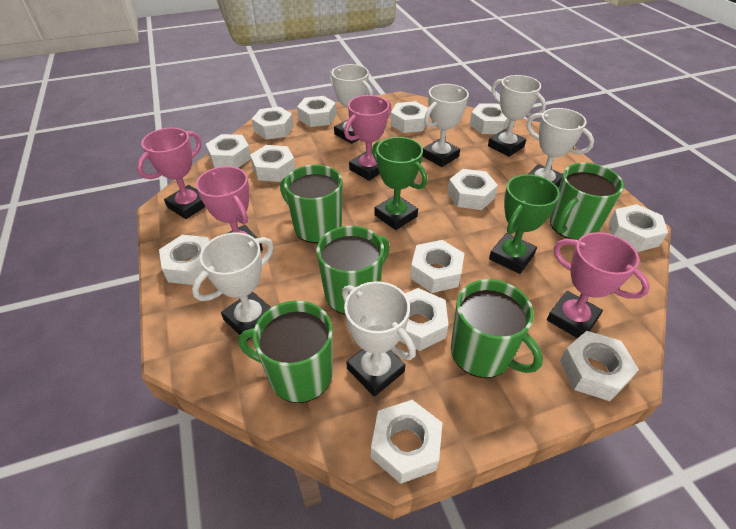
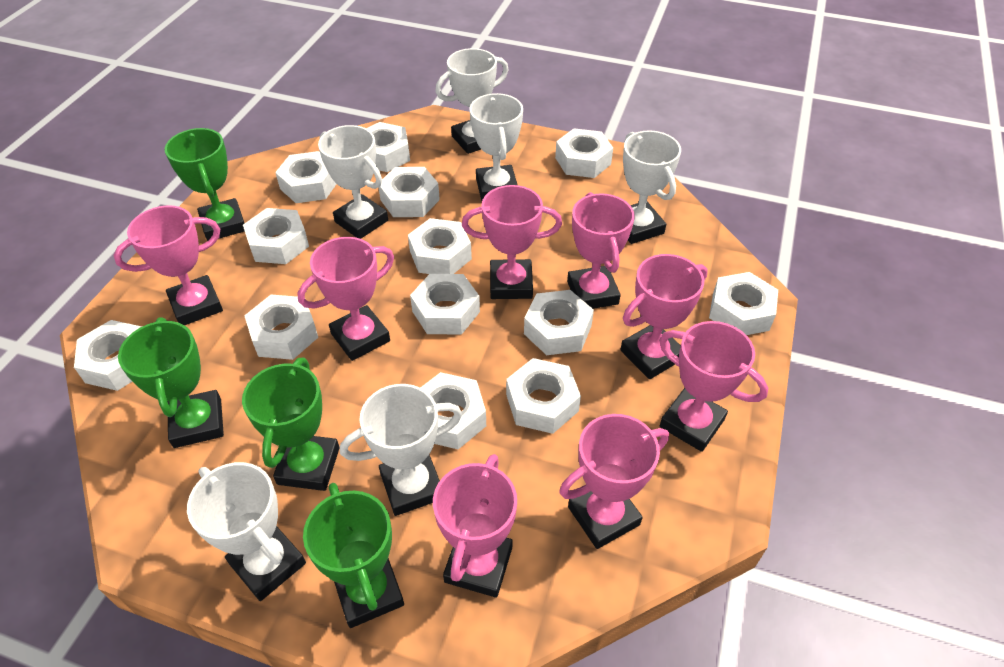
green mug: [238,300,333,403] [280,165,343,243] [316,226,390,315] [451,279,543,378] [550,163,624,240] = 5 -> none = 0
green trophy: [372,137,427,230] [489,174,560,274] = 2 -> [118,317,224,448] [165,128,245,241] [242,358,340,491] [303,483,404,628] = 4
pink trophy: [137,128,205,219] [196,166,263,251] [344,95,391,181] [547,232,650,338] = 4 -> [114,205,223,325] [298,237,394,361] [433,454,517,598] [462,185,562,299] [559,414,669,549] [567,192,635,309] [620,254,708,379] [659,321,768,452] = 8

